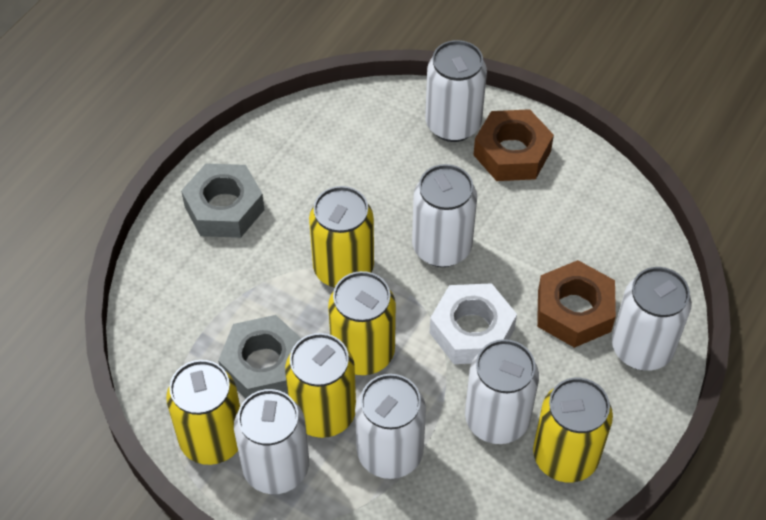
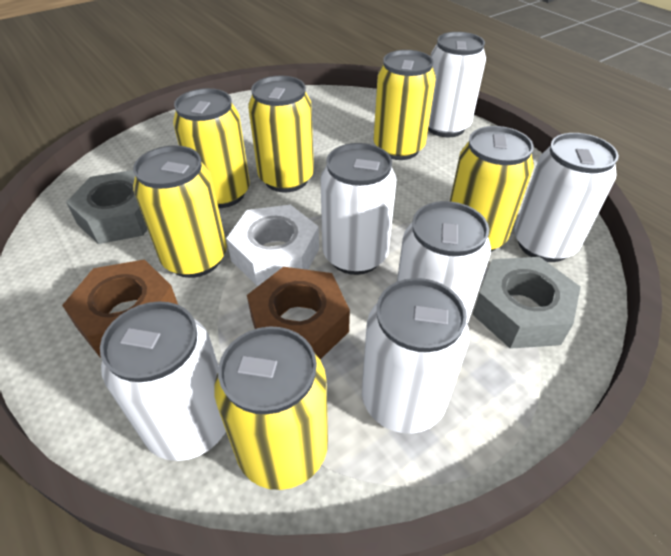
yellow can: [166,360,240,465] [285,333,356,438] [309,186,374,288] [328,271,396,375] [533,378,613,483] = 5 -> [133,145,227,278] [173,88,250,208] [214,326,328,490] [248,76,314,193] [373,50,436,160] [450,126,534,252] = 6

